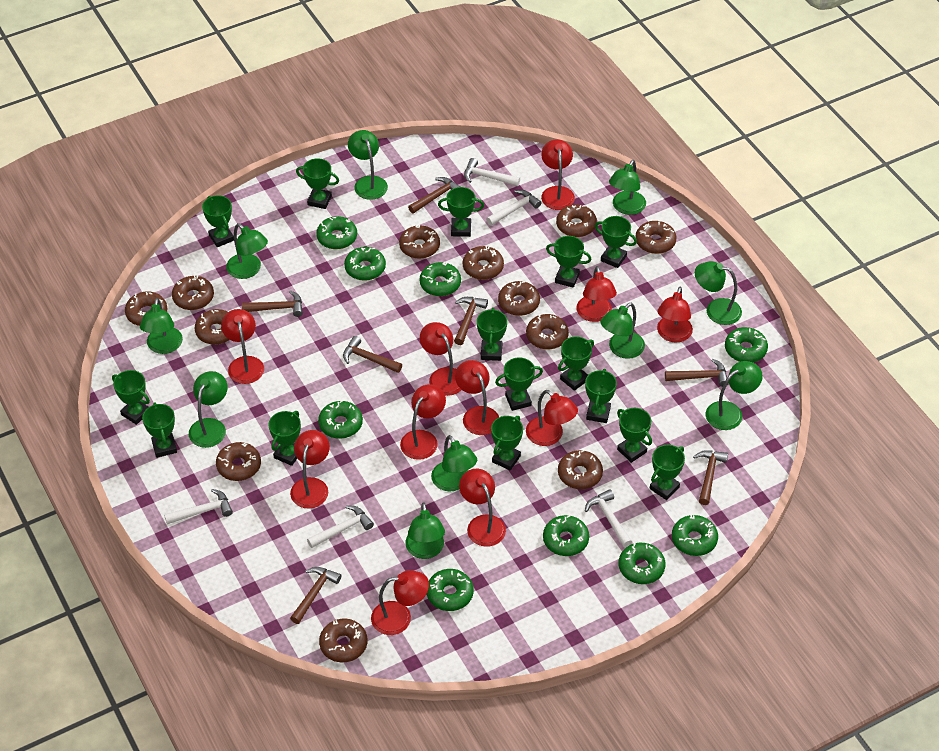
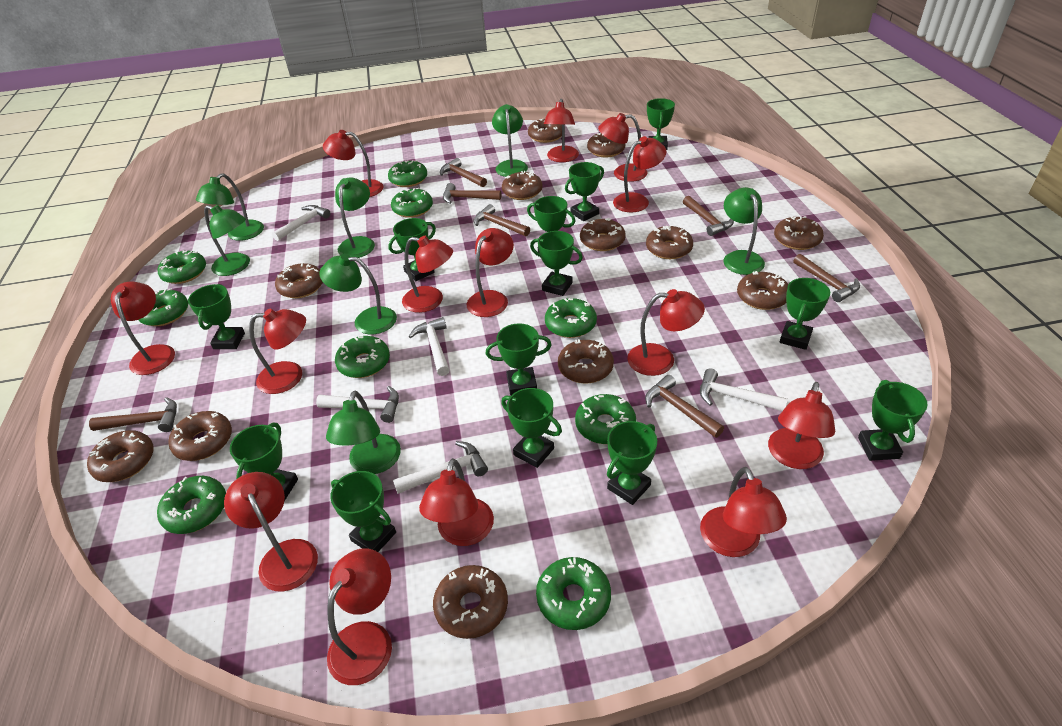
green lamp: [140,298,183,354] [189,371,228,448] [226,223,268,279] [348,130,388,200] [405,502,445,559] [431,435,477,492] [600,303,645,359] [609,160,646,215] [695,261,742,325] [706,361,763,430] = 10 -> [196,173,264,241] [204,205,250,276] [319,254,397,335] [326,391,401,474] [335,177,375,258] [492,104,528,177] [724,187,765,275] = 7
green trophy: [112,370,150,425] [142,403,177,458] [202,195,234,247] [269,411,301,466] [296,158,339,209] [438,187,484,237] [477,308,507,361] [491,416,523,471] [495,357,543,411] [546,236,591,288] [558,336,594,391] [585,369,617,423] [595,216,637,268] [617,408,652,463] [650,445,685,500] = 15 -> [188,284,245,349] [230,423,298,501] [330,471,396,552] [388,218,436,281] [486,323,552,396] [501,388,562,468] [527,196,575,252] [530,231,583,296] [565,162,604,221] [607,421,657,505] [647,98,675,150] [780,278,830,350] [858,380,928,461] = 13
red lamp: [221,309,264,384] [290,430,330,509] [371,570,429,635] [400,384,446,460] [420,322,461,396] [455,360,499,435] [459,469,506,547] [526,390,578,446] [541,139,575,210] [576,266,617,322] [657,287,693,343] = 11 -> [111,282,175,375] [224,472,318,592] [249,309,306,394] [323,130,384,197] [327,548,392,685] [402,236,453,313] [419,458,494,546] [466,228,514,317] [544,99,579,162] [598,113,647,182] [613,136,666,212] [627,289,705,376] [700,467,787,557] [768,382,835,469] = 14

